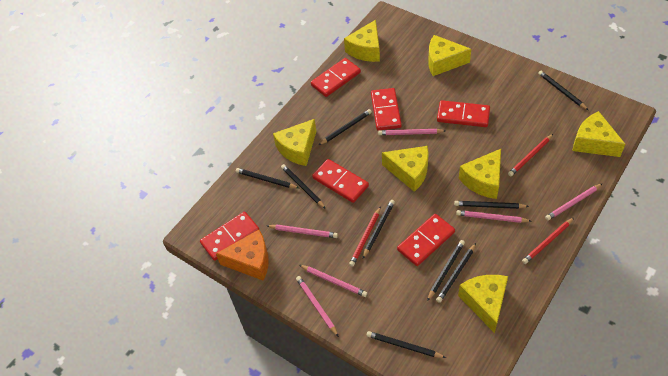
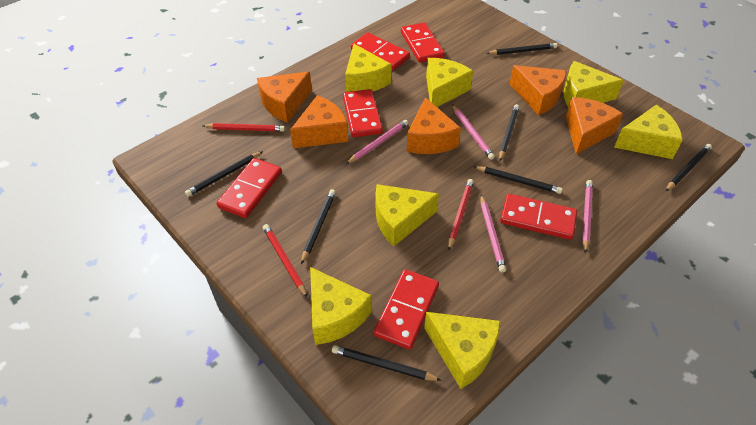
black pencil: [236,168,299,188] [281,164,326,209] [319,109,372,145] [363,200,395,258] [367,331,446,358] [427,240,465,301] [436,243,476,303] [454,201,529,209] [538,70,588,110] = 9 -> [185,151,263,197] [301,189,336,264] [332,345,442,381] [473,166,563,194] [486,43,558,55] [499,104,520,161] [666,144,712,191] = 7
orange cheese: [216,230,269,281] = 1 -> [257,72,312,123] [290,95,348,148] [407,97,461,154] [510,65,567,115] [566,97,623,154] = 5
pink pencil: [267,224,338,238] [296,276,339,337] [299,265,367,297] [378,129,446,135] [456,210,531,223] [545,183,603,221] = 6 -> [346,120,408,164] [452,105,495,160] [480,195,506,273] [582,180,593,254] = 4

